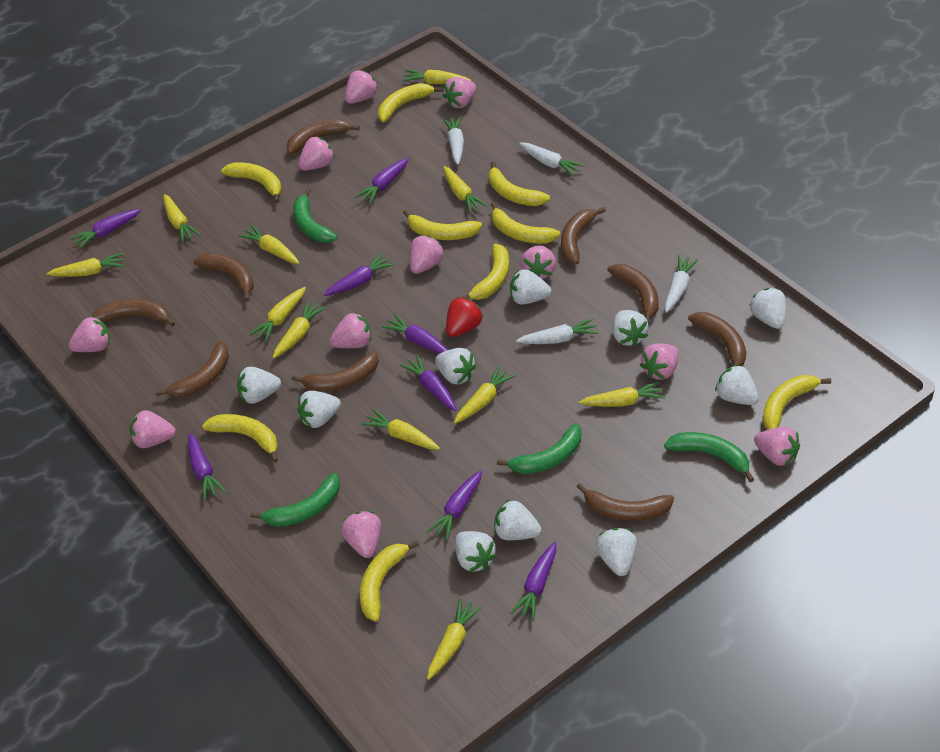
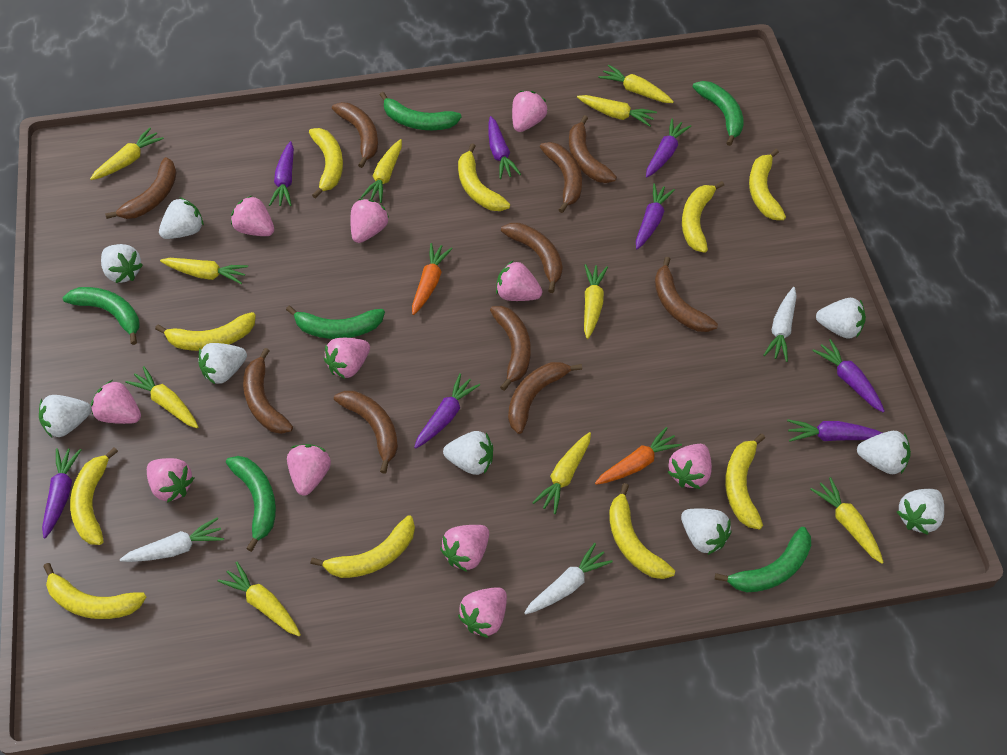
brown banana: [92,299,175,327] [155,341,229,398] [193,253,254,301] [287,119,360,154] [291,351,379,392] [561,207,606,264] [576,483,674,521] [607,264,659,323] [688,312,746,366] = 9 -> [105,157,176,219] [243,348,293,434] [332,102,378,168] [334,391,398,474] [490,306,531,391] [501,223,563,293] [508,362,582,434] [540,142,582,213] [569,115,617,183] [655,257,718,332] = 10
green banana: [250,473,340,527] [293,188,338,243] [497,423,582,474] [664,432,754,482] = 4 -> [63,287,139,345] [226,456,276,552] [286,306,385,339] [380,92,462,130] [692,81,744,146] [715,527,811,592] = 6
orange carrot: none = 0 -> [412,243,453,315] [595,427,682,485] = 2
red strawberry: [446,297,484,337] = 1 -> none = 0
white carrot: [442,116,464,165] [516,318,599,344] [519,142,584,176] [665,255,698,313] = 4 -> [120,517,224,562] [524,543,613,615] [763,287,797,362] = 3
white strawberry: [237,367,281,404] [297,391,341,428] [435,348,476,384] [455,531,497,572] [494,500,541,540] [510,269,551,305] [596,528,637,576] [613,310,648,347] [715,364,759,405] [749,288,786,329] = 10 -> [39,395,91,437] [101,244,143,283] [159,197,204,239] [198,343,247,384] [443,431,493,475] [681,508,731,555] [816,298,866,339] [857,431,911,474] [897,489,944,535] = 9
yellow banana: [202,414,278,463] [221,162,281,203] [360,540,419,622] [378,83,443,122] [403,210,482,240] [461,244,509,300] [489,161,550,206] [491,202,560,244] [763,375,831,430] = 9 -> [43,563,146,619] [70,447,118,545] [155,312,256,351] [309,128,343,199] [311,515,415,578] [458,143,510,211] [609,483,675,579] [682,181,724,253] [725,434,765,529] [749,149,786,220] = 10
yellow carrot: [47,253,125,277] [164,194,201,243] [238,225,299,264] [249,287,306,342] [273,301,326,359] [361,409,440,450] [402,69,472,84] [427,598,482,680] [443,166,487,214] [454,366,516,424] [578,381,665,407] = 11 -> [90,128,164,180] [125,366,198,428] [160,258,248,284] [217,562,301,636] [360,139,402,203] [532,432,591,514] [577,95,657,127] [584,264,608,339] [599,65,674,103] [810,477,884,564] = 10

